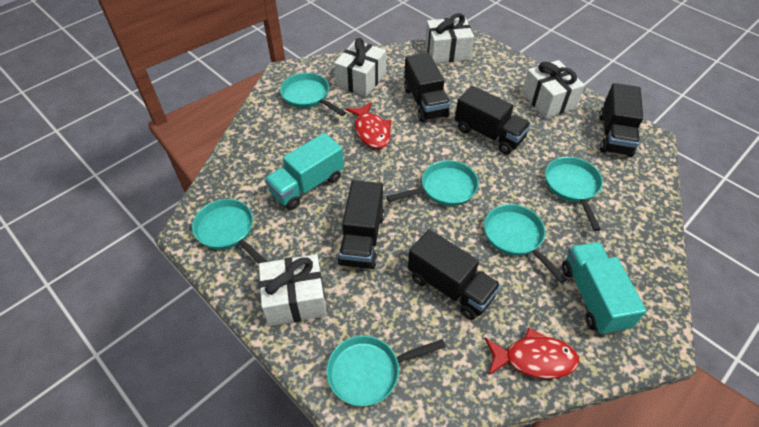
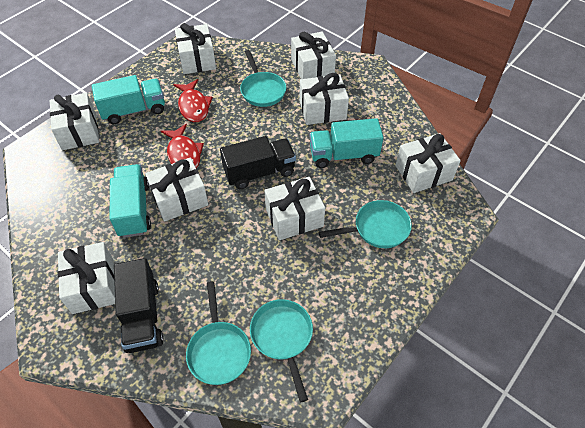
black truck: [338,180,384,269] [404,53,450,122] [408,229,501,320] [455,86,531,154] [599,83,643,157] = 5 -> [114,258,164,353] [220,136,296,189] = 2
turquoise pan: [192,199,267,264] [280,73,346,116] [326,336,446,406] [386,160,479,206] [484,204,567,283] [545,157,603,231] = 6 -> [186,281,251,385] [240,50,286,107] [250,299,313,402] [319,200,412,248] = 4
turquoise truck: [265,133,344,210] [562,242,646,335] = 2 -> [92,75,165,124] [110,164,151,238] [310,118,383,168] = 3
white gift: [259,254,327,326] [334,38,386,97] [425,13,474,63] [522,60,585,118] = 4 -> [50,93,99,150] [58,242,115,314] [145,158,208,222] [175,23,216,74] [264,177,325,240] [291,32,336,79] [299,73,349,125] [395,133,461,193] = 8

